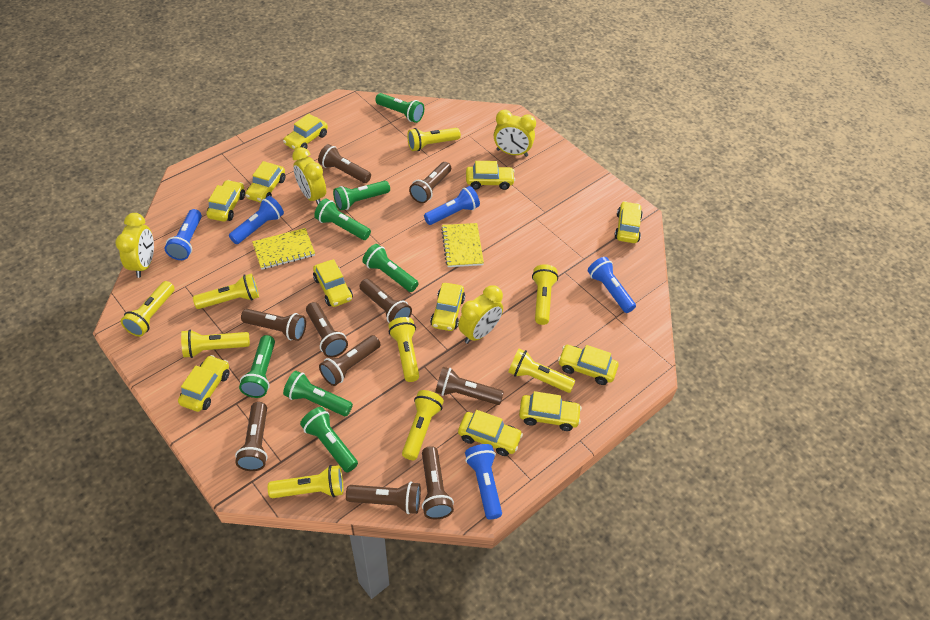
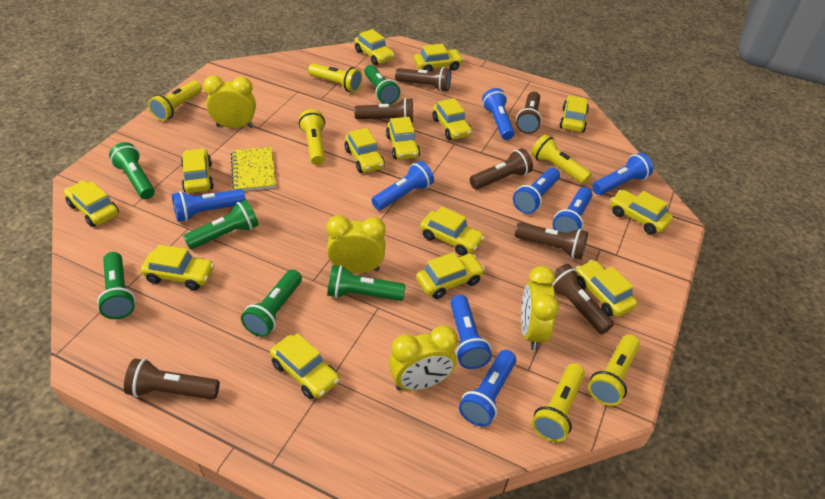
blue flashlight: [165,209,202,260] [229,196,284,244] [424,186,480,225] [465,444,502,520] [588,257,636,313] = 5 -> [172,189,246,222] [372,161,434,210] [450,295,492,369] [459,350,516,427] [482,88,514,140] [513,168,560,214] [552,187,593,233] [592,153,653,195] = 8
brown flashlight: [235,402,268,471] [241,309,306,341] [306,302,348,358] [318,144,371,183] [319,335,380,386] [346,481,421,514] [359,279,412,323] [409,162,451,203] [422,446,454,519] [435,367,504,405] = 10 -> [124,359,220,400] [354,98,413,123] [395,67,451,92] [470,148,533,189] [515,222,588,259] [516,92,542,134] [552,264,614,334] = 7
green flashlight: [239,335,275,398] [283,371,353,416] [300,407,358,472] [314,198,371,240] [333,181,390,211] [362,244,419,292] [375,93,424,123] = 7 -> [97,252,136,319] [109,142,155,199] [183,200,259,249] [241,269,302,337] [327,265,406,301] [364,65,400,104] = 6
yellow car: [178,355,230,412] [206,180,245,222] [245,161,285,203] [283,113,328,150] [313,259,353,307] [430,283,465,331] [458,410,523,456] [466,161,515,190] [519,391,582,431] [558,345,619,385] [614,201,643,243] = 11 -> [64,180,119,227] [141,245,214,290] [181,148,214,193] [270,333,340,399] [345,128,385,173] [354,29,395,65] [386,117,420,160] [414,44,464,72] [416,252,485,299] [420,206,485,256] [432,98,472,140] [560,95,589,132] [576,260,637,317] [610,190,673,234] = 14
yellow flashlight: [121,281,175,337] [181,329,250,358] [193,274,259,309] [268,465,344,498] [388,317,419,382] [402,390,444,460] [407,128,461,151] [508,349,575,393] [532,264,558,325] = 9 -> [148,81,202,121] [299,109,325,165] [308,63,363,92] [531,134,592,184] [532,363,585,442] [588,334,640,406] = 6
yellow notebook: [252,228,315,270] [441,223,484,267] = 2 -> [231,147,276,191] = 1

